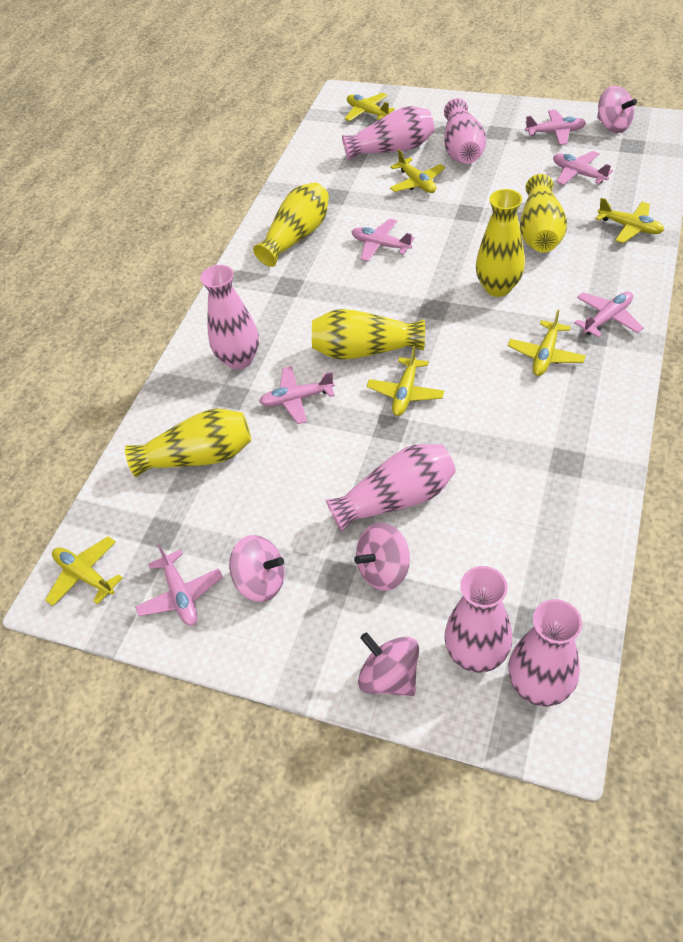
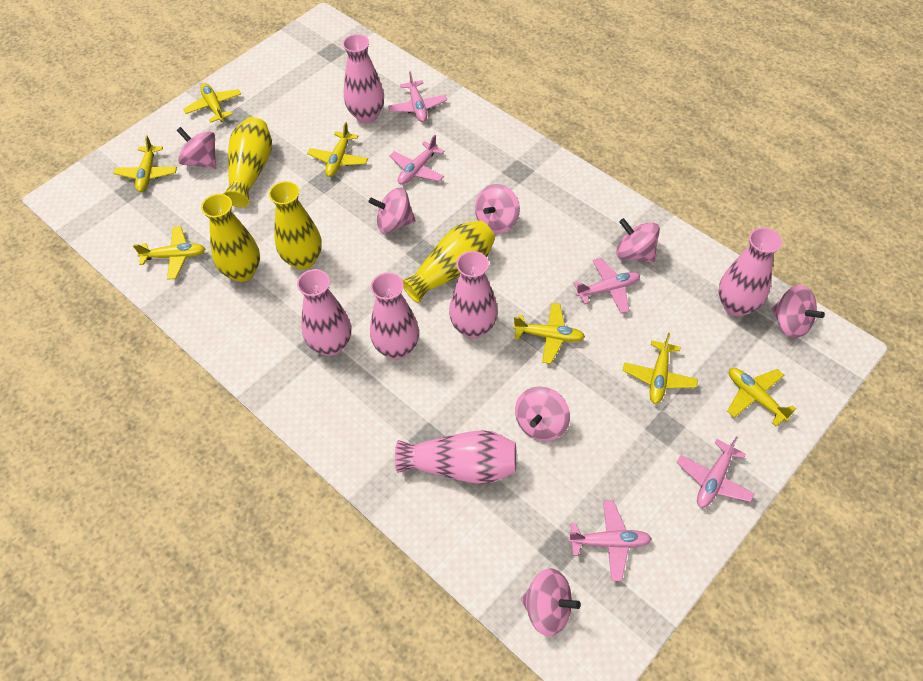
pink plane: [135,544,223,626] [259,366,335,424] [351,219,415,261] [525,110,586,145] [553,151,613,185] [574,292,644,338] = 6 -> [388,71,447,122] [389,135,445,185] [568,500,652,581] [574,258,640,313] [676,437,755,508] = 5
pink spinning top: [229,535,285,602] [354,522,410,591] [358,632,419,696] [597,86,637,133] = 4 -> [177,127,216,169] [369,188,416,233] [475,184,520,234] [515,386,570,441] [521,568,581,636] [616,218,660,263] [772,285,825,338] = 7
yellow plane: [45,536,123,606] [344,93,395,121] [367,346,444,416] [390,149,445,193] [508,310,586,376] [596,198,664,243] = 6 -> [114,135,177,192] [133,226,205,280] [183,83,241,123] [307,122,368,177] [513,303,585,364] [622,333,698,404] [727,368,796,426] = 7
yellow vase: [125,409,251,477] [253,182,329,267] [312,309,425,360] [476,189,525,297] [520,174,567,253] = 5 -> [201,194,260,282] [224,117,272,207] [269,181,322,270] [403,221,495,303] = 4

